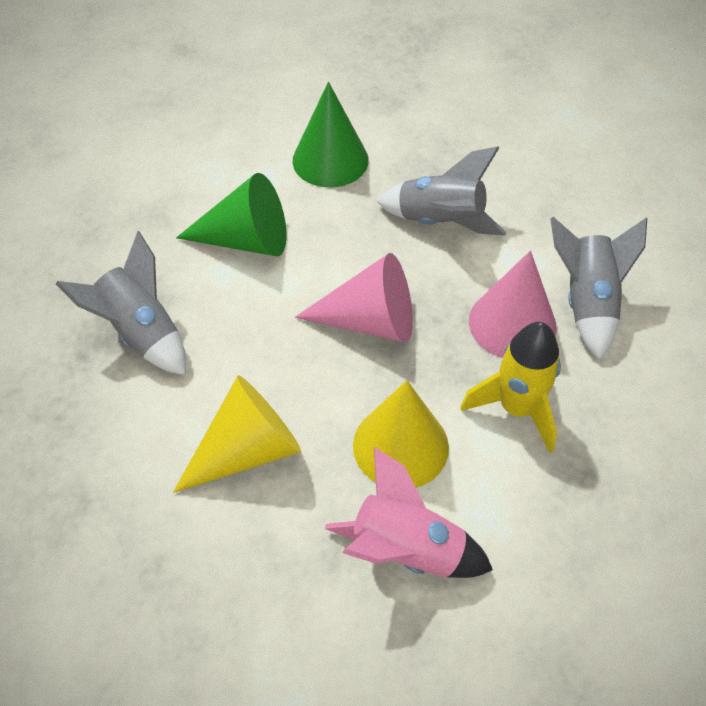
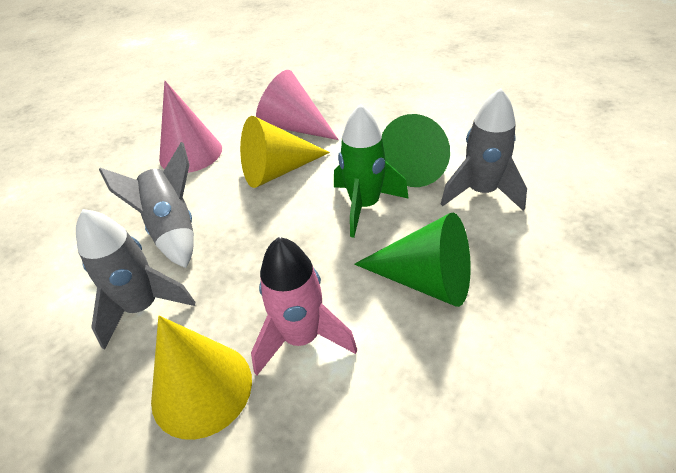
green rocket: none = 0 -> [334,104,409,238] = 1
yellow rocket: [460,322,561,453] = 1 -> none = 0

